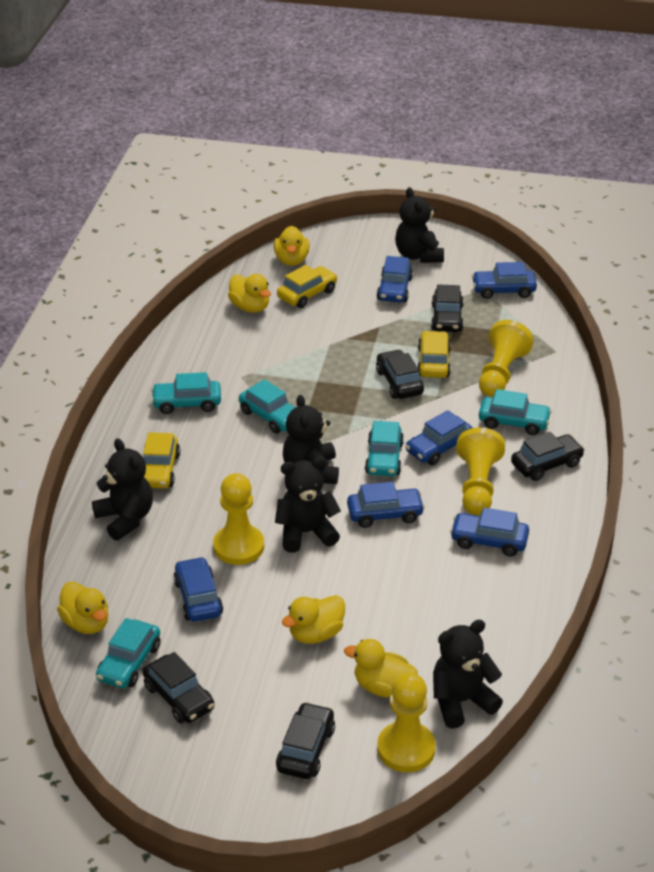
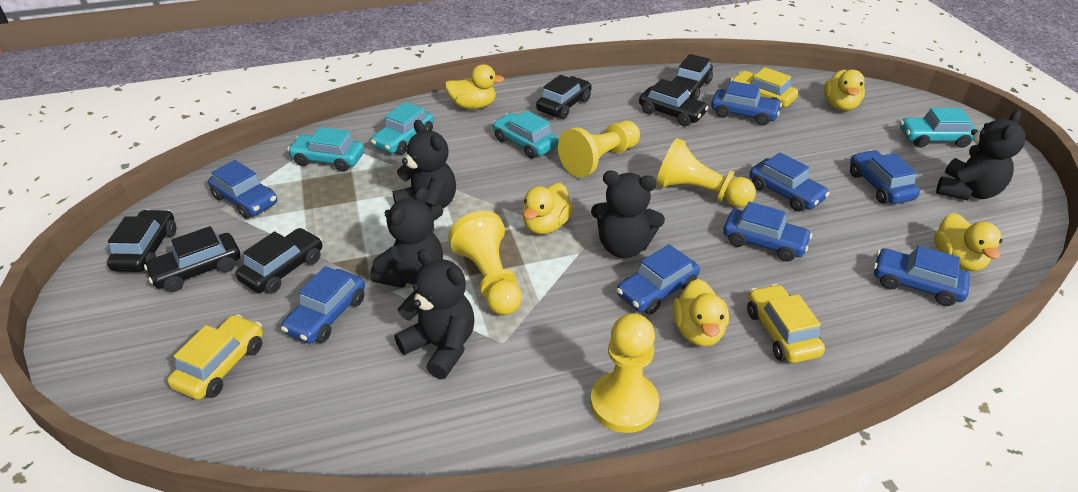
black car: [142,652,215,724] [276,702,335,779] [376,349,424,399] [431,285,464,332] [511,432,585,481] = 5 -> [107,209,176,272] [144,226,240,292] [236,228,322,294] [536,75,592,119] [639,79,709,126] [671,54,713,100] = 6
blue car: [173,557,223,622] [347,482,425,528] [376,256,413,302] [405,410,473,465] [450,508,529,557] [472,262,537,299] = 6 -> [208,160,277,219] [281,266,365,344] [617,244,700,315] [711,81,782,126] [723,202,812,262] [749,152,830,212] [850,150,920,204] [874,246,970,306] = 8
turquoise car: [96,618,160,689] [151,372,221,414] [239,379,296,434] [365,421,404,476] [479,389,552,435] = 5 -> [287,127,364,172] [371,102,434,155] [493,111,559,159] [900,108,977,148] = 4

